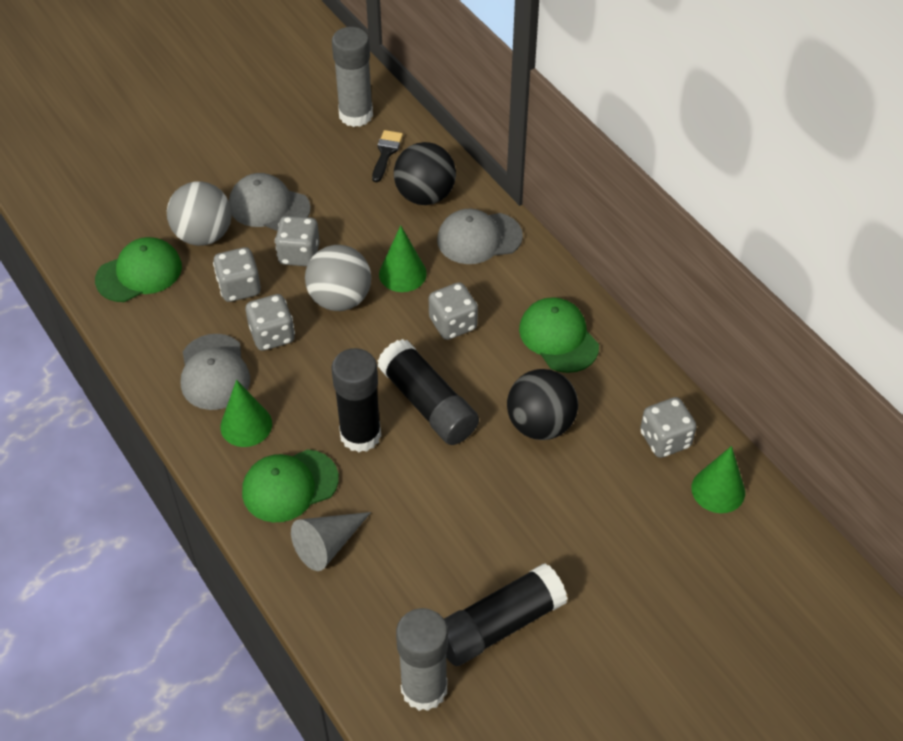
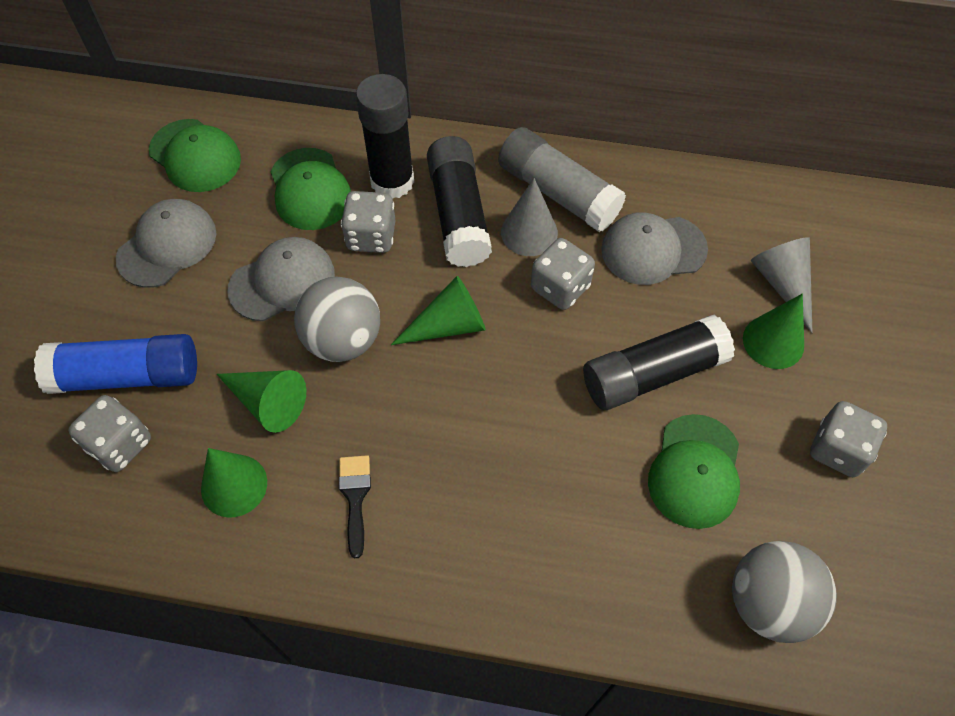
black ball: [394,142,456,205] [507,369,578,440] = 2 -> none = 0
blue glue stick: none = 0 -> [34,334,197,394] = 1
green cone: [220,380,272,447] [379,225,427,292] [691,446,745,513] = 3 -> [201,448,267,518] [217,370,306,433] [391,276,486,345] [743,294,804,369] = 4
grey cone: [291,512,371,571] = 1 -> [501,178,558,256] [751,237,813,333] = 2
grey dice: [213,247,261,302] [246,294,295,351] [275,216,320,266] [429,282,478,340] [640,397,697,458] = 5 -> [69,395,151,472] [341,191,396,253] [531,238,595,310] [810,401,887,477] = 4
grey glue stick: [332,27,373,127] [396,608,448,711] = 2 -> [498,127,626,232] = 1

